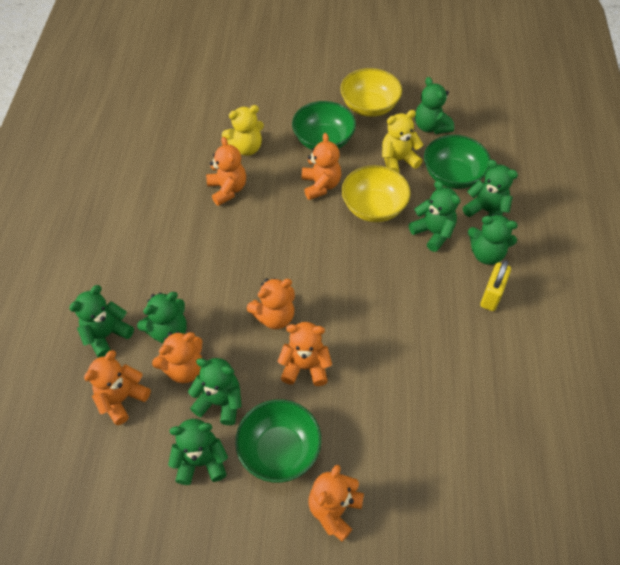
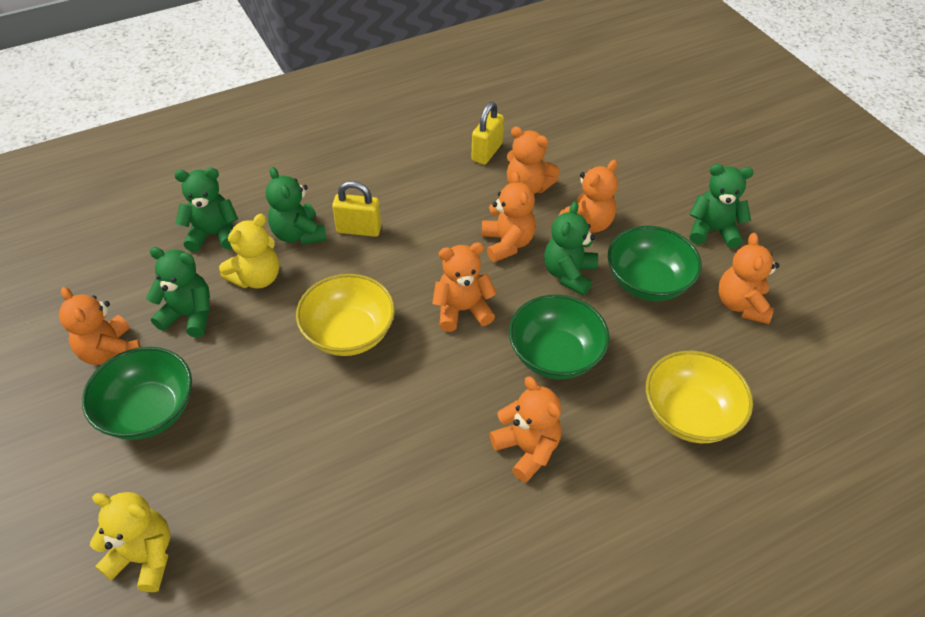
green teddy bear: [69,285,134,358] [137,292,187,343] [168,419,228,485] [188,358,242,425] [409,181,460,252] [415,77,454,134] [463,160,518,217] [468,214,518,265] = 8 -> [146,247,210,338] [174,168,238,252] [266,167,327,245] [544,201,598,296] [689,164,754,248] = 5
yellow padlock: [480,260,511,311] = 1 -> [332,181,381,237] [471,102,504,165] = 2

